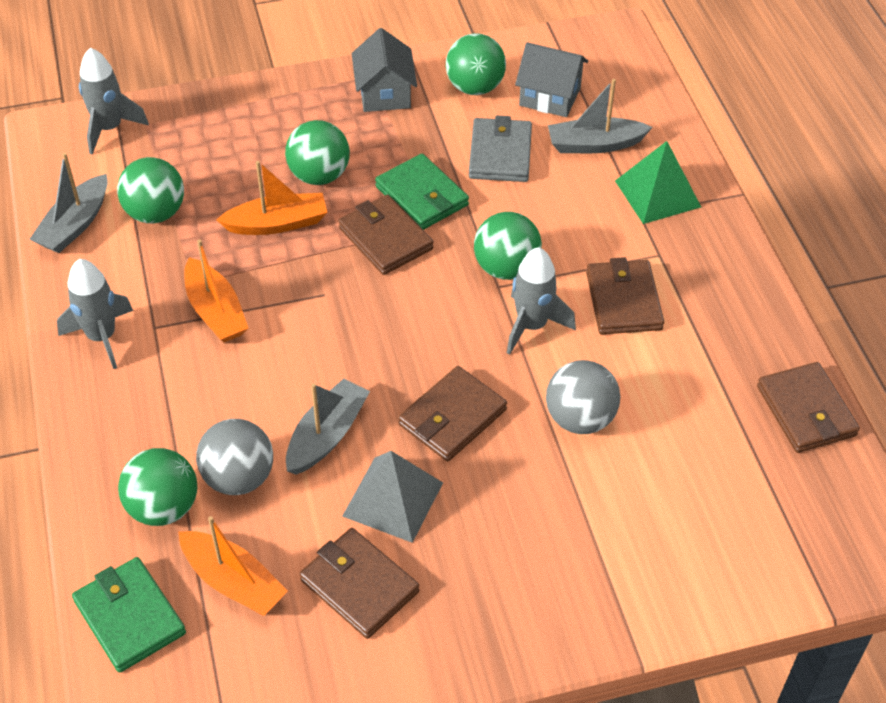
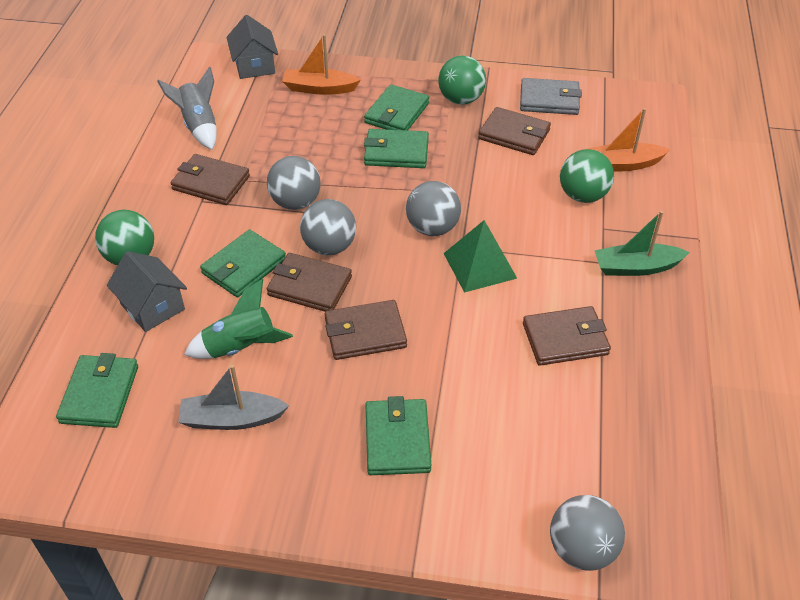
green ball: [117,157,184,223] [118,448,197,526] [285,120,350,185] [446,33,506,95] [474,212,542,280] = 5 -> [95,210,154,265] [438,56,486,105] [560,149,614,203] = 3
green boat: none = 0 -> [594,211,690,276] = 1
green rocket: none = 0 -> [184,279,293,359] = 1
green wallet: [72,557,186,673] [375,154,469,230] = 2 -> [56,353,138,428] [200,230,286,297] [364,84,429,130] [364,129,429,168] [365,396,431,475] = 5
grey ball: [196,419,273,495] [546,360,620,434] = 2 -> [267,156,321,210] [300,199,356,255] [406,181,461,236] [550,495,625,571] = 4
grey boat: [30,153,108,253] [286,379,370,475] [548,79,652,153] = 3 -> [178,365,289,430] = 1
grey pyramid: [342,451,443,543] = 1 -> none = 0
grey rocket: [57,259,133,369] [79,48,149,155] [507,247,576,355] = 3 -> [157,66,217,150] = 1
orange boat: [179,516,288,616] [184,239,249,342] [216,161,327,235] = 3 -> [282,34,361,95] [588,108,671,172] = 2

